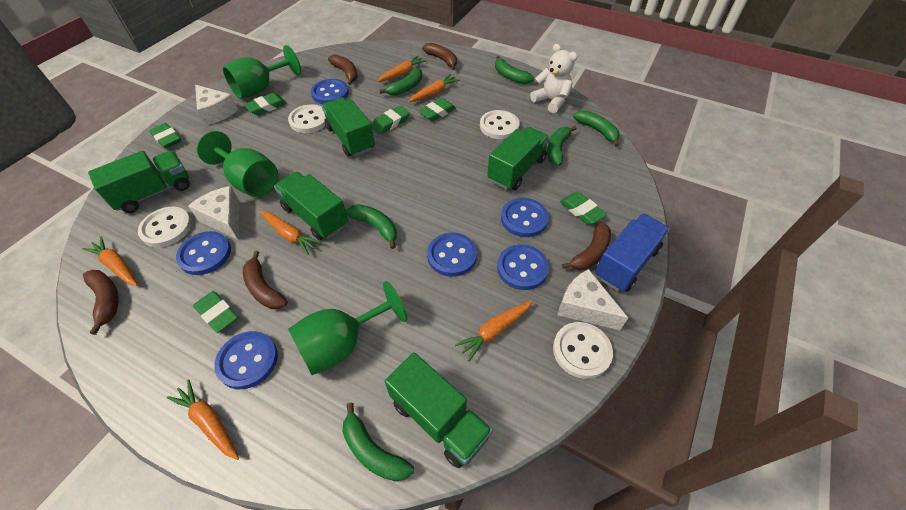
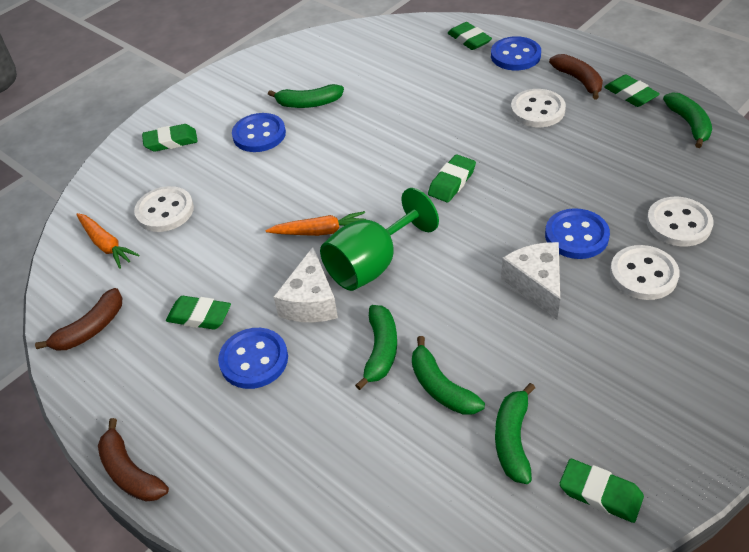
blue button: [176,231,231,275] [214,331,278,389] [311,79,349,104] [427,233,477,277] [497,244,549,290] [501,198,549,237] = 6 -> [218,328,288,389] [232,113,286,152] [491,36,541,70] [545,208,610,259] = 4
blue truck: [595,213,670,292] = 1 -> none = 0
brown banana: [83,270,119,335] [243,251,288,309] [328,54,358,85] [422,43,457,70] [562,222,611,270] = 5 -> [35,288,122,351] [98,418,169,502] [549,54,603,99] = 3
green banana: [342,403,414,482] [345,204,397,249] [379,68,422,96] [495,56,534,84] [547,126,577,166] [573,110,619,147] = 6 -> [268,84,344,108] [355,305,397,390] [412,336,485,415] [495,383,535,484] [663,92,712,148] = 5
green goblet: [197,131,278,197] [223,45,301,99] [288,281,407,375] = 3 -> [320,188,439,291] = 1
green truck: [88,151,190,213] [274,172,348,240] [322,97,375,157] [385,352,493,468] [487,127,550,190] = 5 -> none = 0
orange carrot: [82,237,138,286] [167,379,239,460] [260,211,322,255] [377,55,427,82] [408,74,460,102] [455,300,533,362] = 6 -> [76,213,140,269] [265,211,366,236] = 2
white cheese: [188,186,239,240] [195,85,238,125] [557,269,628,330] = 3 -> [274,247,338,322] [501,242,560,320] = 2
white teddy bear: [530,44,577,113] = 1 -> none = 0

